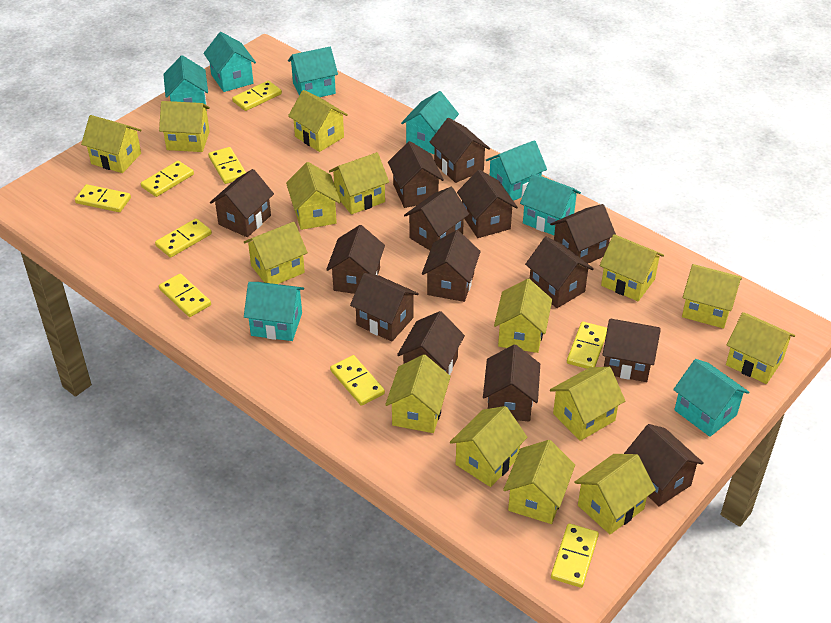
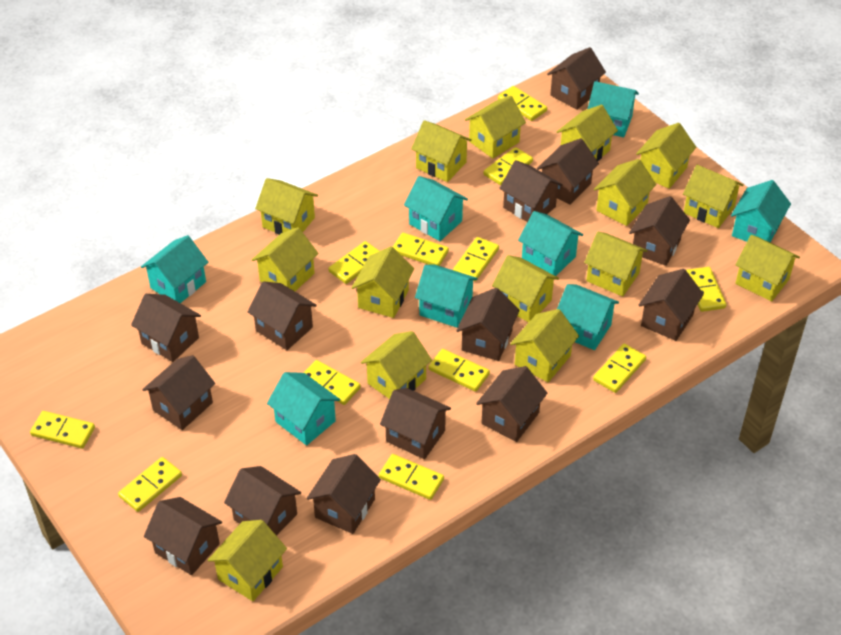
yellow domino: [75,184,131,212] [141,161,194,197] [155,218,212,258] [159,274,211,317] [208,147,246,184] [232,80,282,111] [330,355,385,406] [551,523,599,588] [567,322,607,369] = 9 -> [30,411,95,449] [118,457,182,512] [304,360,361,405] [328,241,379,284] [379,454,444,500] [393,233,449,266] [428,349,490,392] [453,237,499,281] [483,147,533,185] [498,86,547,121] [593,344,646,393] [686,267,726,312] = 12

